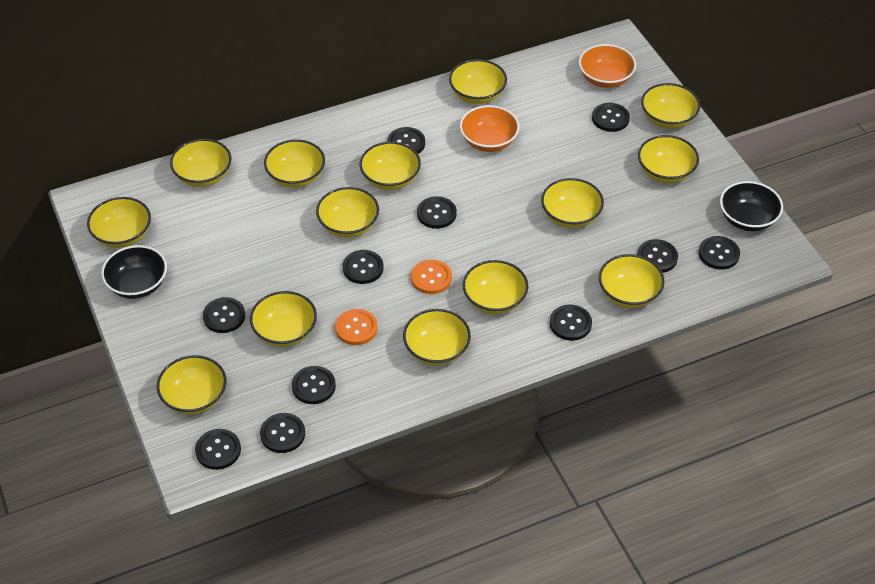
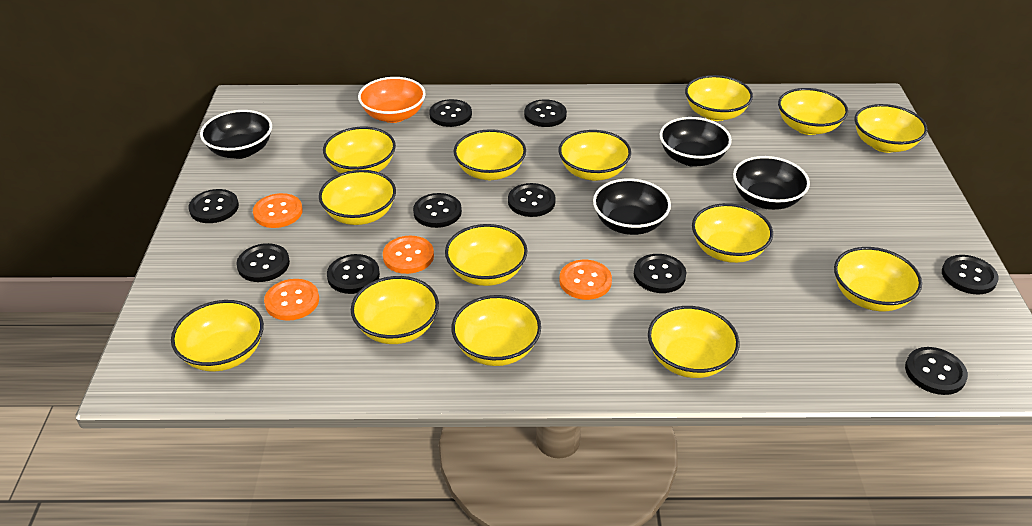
black bowl: [101,245,167,299] [720,181,783,231] = 2 -> [200,110,272,159] [593,178,671,235] [660,117,732,167] [733,156,810,210] = 4
black button: [195,429,241,470] [203,297,245,333] [260,413,305,453] [292,366,336,404] [343,250,384,284] [387,127,425,154] [417,196,457,229] [550,304,592,341] [592,103,630,132] [637,239,678,273] [699,236,740,270] = 11 -> [189,189,239,223] [236,243,290,282] [327,254,380,294] [413,193,462,228] [429,99,472,127] [508,183,556,217] [524,99,567,127] [634,254,686,293] [905,347,968,395] [942,255,999,295] = 10
orange bowl: [460,105,519,152] [579,44,636,88] = 2 -> [358,77,426,123] = 1
orange button: [335,309,378,345] [411,260,452,294] = 2 -> [253,193,303,228] [264,279,319,321] [383,236,434,274] [559,260,612,300] = 4

